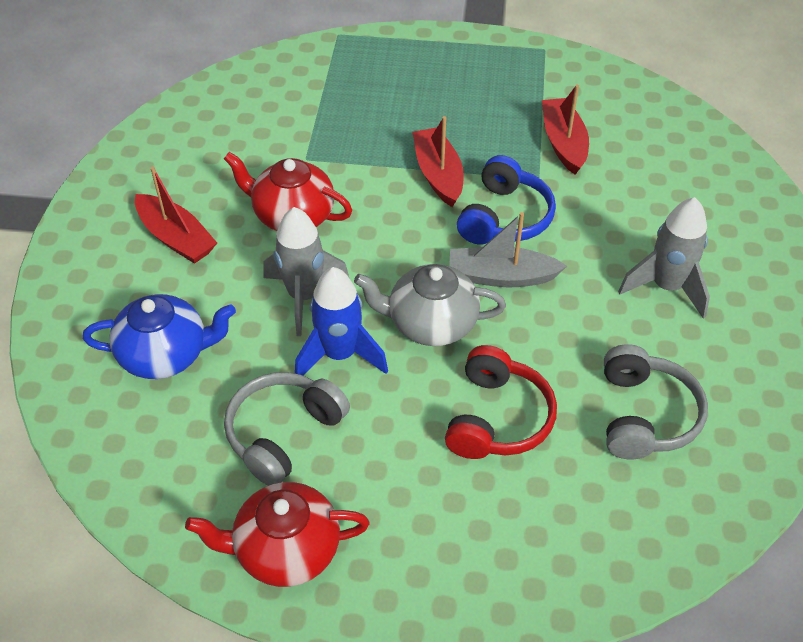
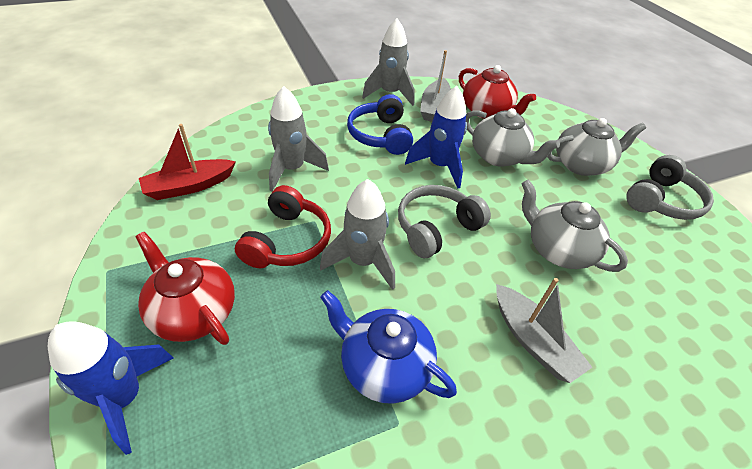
blue rocket: [295,267,388,375] = 1 -> [48,321,174,455] [405,86,467,188] = 2
grey boat: [449,212,567,287] = 1 -> [420,50,451,122] [496,278,592,383] = 2
grey rocket: [263,207,349,336] [618,197,710,318] = 2 -> [268,86,329,192] [320,179,395,290] [362,19,415,106] = 3
grey teapot: [354,264,506,346] = 1 -> [466,108,560,167] [521,179,628,272] [547,118,646,176] = 3
red boat: [135,167,217,264] [413,116,464,207] [542,84,589,175] = 3 -> [139,124,236,200] = 1

